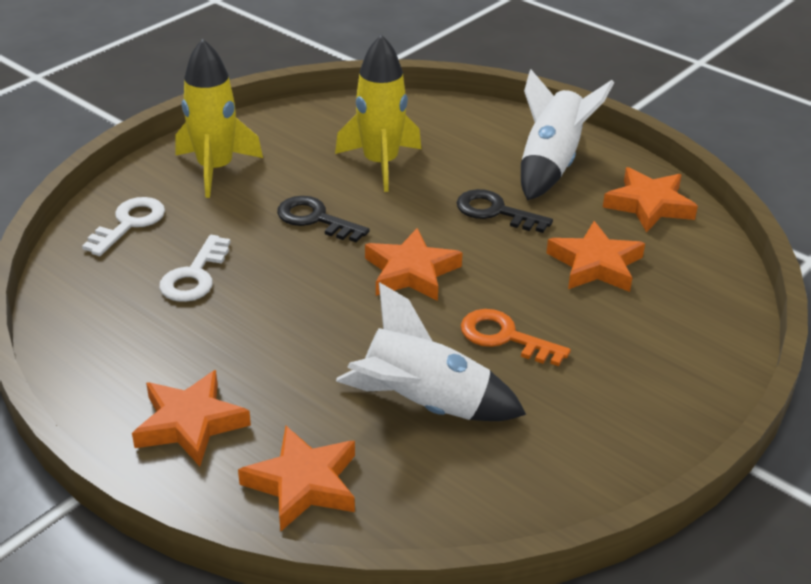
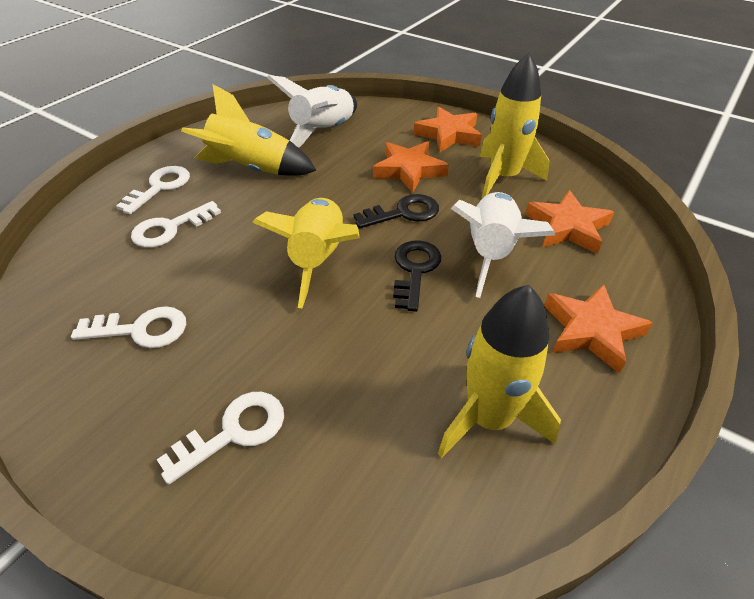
orange key: [461,309,571,366] = 1 -> none = 0
orange star: [132,370,251,466] [238,426,355,532] [365,228,463,301] [546,221,645,292] [603,167,698,233] = 5 -> [373,141,449,193] [414,107,482,152] [525,190,614,254] [544,284,653,374] = 4
white key: [82,197,165,256] [159,235,231,302] = 2 -> [71,306,186,348] [116,166,190,214] [131,201,221,248] [157,392,284,485] = 4
yellow rocket: [176,38,263,198] [335,34,421,192] = 2 -> [181,84,317,176] [252,198,359,308] [438,285,561,458] [479,53,549,198] = 4

